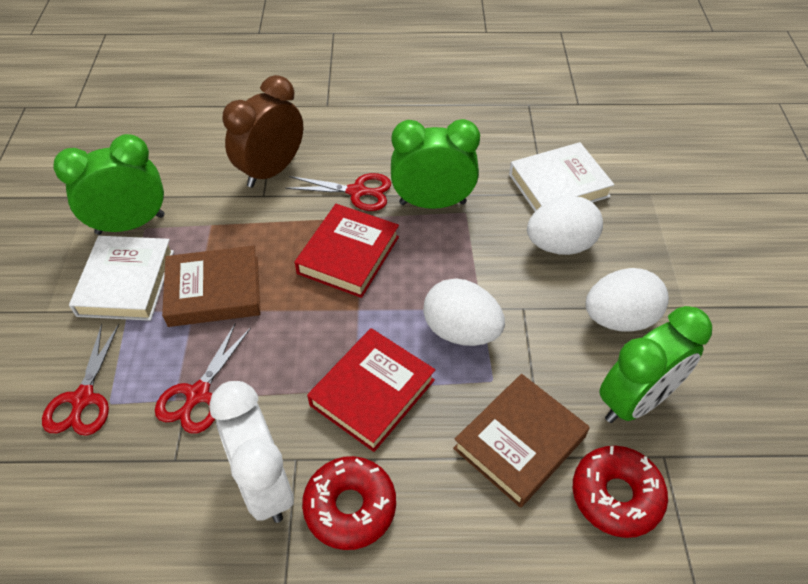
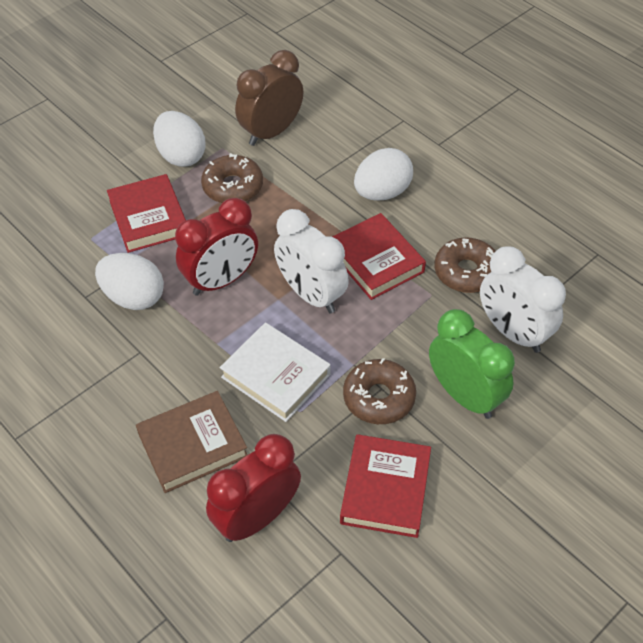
brown book: [162,246,260,327] [453,374,590,508] = 2 -> [136,391,248,493] = 1
brown donut: none = 0 -> [201,153,263,203] [343,358,416,424] [435,237,495,293] = 3
green clock: [53,134,165,235] [391,119,480,209] [600,306,712,423] = 3 -> [429,309,515,419] = 1
red book: [295,204,399,298] [307,328,435,452] = 2 -> [107,174,186,253] [332,213,426,300] [340,434,431,538] = 3
red clock: none = 0 -> [175,198,258,296] [206,434,301,542] = 2
red donut: [302,456,396,550] [573,446,668,538] = 2 -> none = 0
red scissors: [42,324,119,436] [155,323,251,433] [285,173,391,211] = 3 -> none = 0
white book: [69,236,174,321] [509,142,614,211] = 2 -> [220,322,331,422] = 1
white clock: [209,381,294,523] = 1 -> [274,209,349,313] [480,246,566,353] = 2

